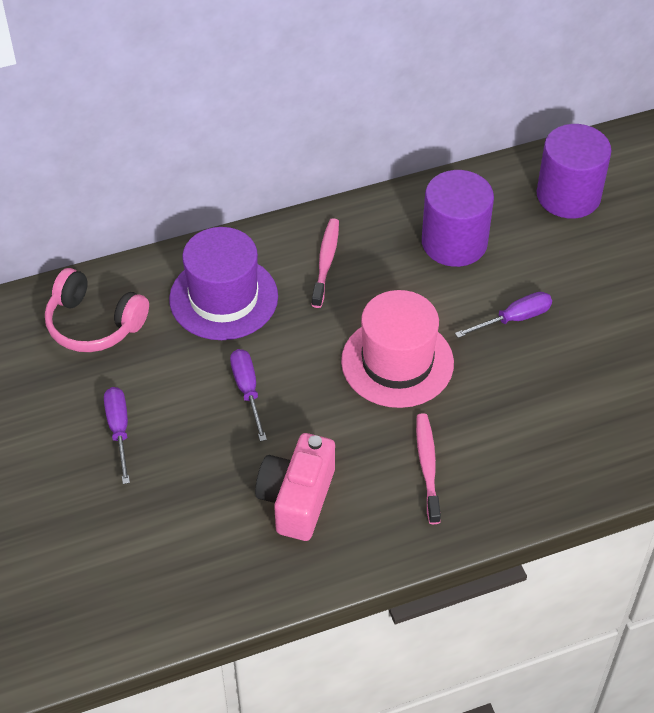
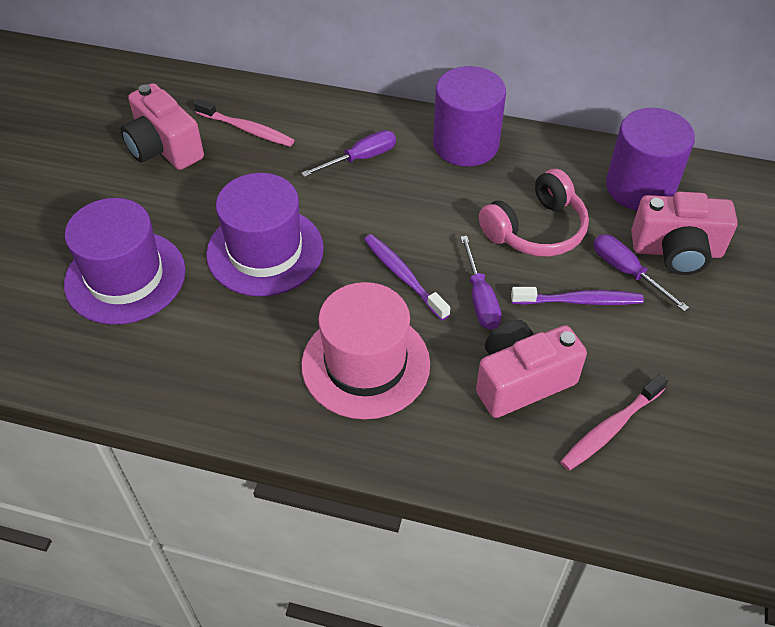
pink camera: [255,433,335,541] = 1 -> [121,83,204,170] [476,320,587,418] [631,192,738,275] = 3
purple hat: [169,227,278,340] = 1 -> [64,198,186,325] [206,173,324,296] = 2
purple toothbrush: none = 0 -> [364,234,450,321] [511,287,644,305] = 2

